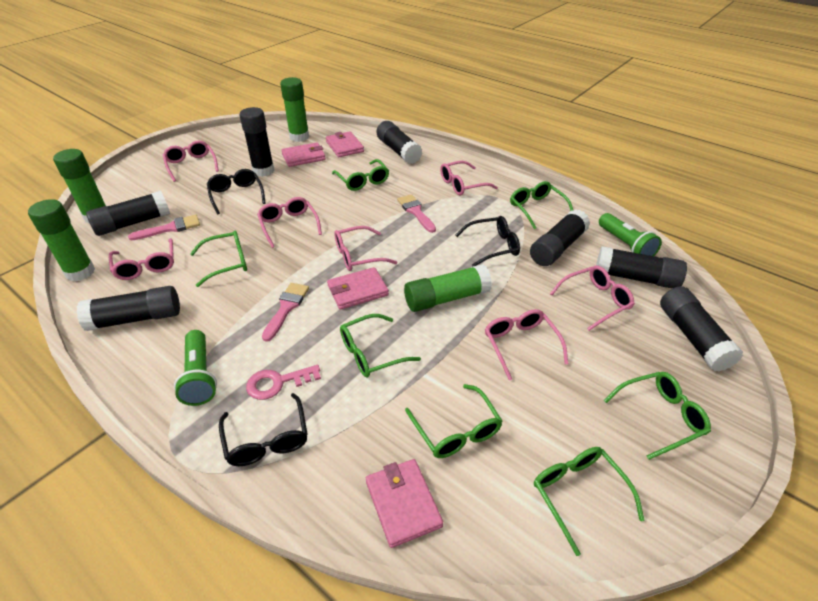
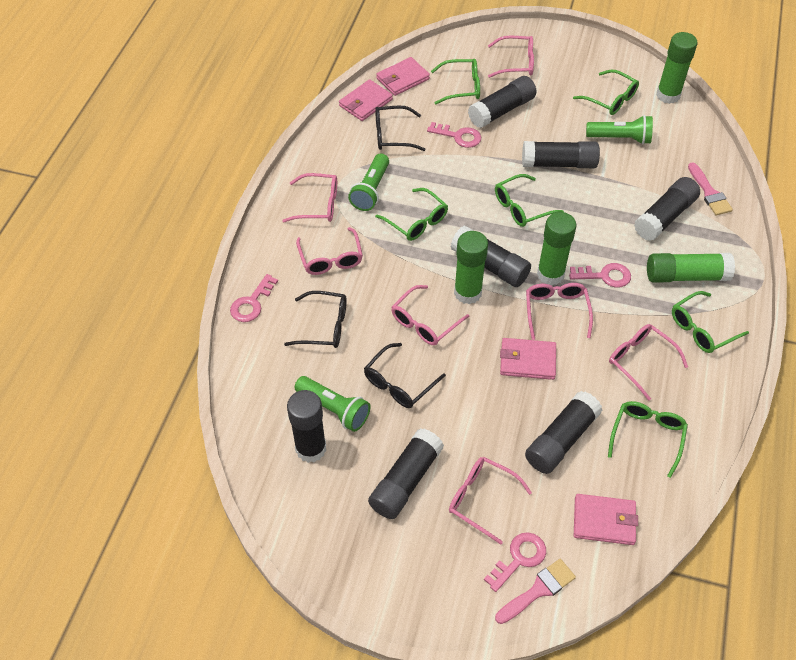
green flashlight: [174,330,217,406] [599,213,662,256] = 2 -> [294,376,371,432] [348,153,389,211] [586,115,653,145] = 3
green glasses: [190,231,247,287] [332,159,389,191] [340,314,421,377] [405,384,502,458] [510,181,573,229] [534,447,645,556] [604,372,711,460] = 7 -> [375,188,448,241] [431,59,480,104] [495,174,564,227] [573,70,639,115] [608,401,688,478] [672,291,749,353] = 6
pink brush: [128,215,200,240] [262,283,309,342] [397,194,436,233] = 3 -> [495,559,576,624] [688,162,733,216] = 2
pink key: [246,365,321,400] = 1 -> [230,274,278,322] [427,122,481,148] [484,532,546,592] [569,263,631,288] = 4

